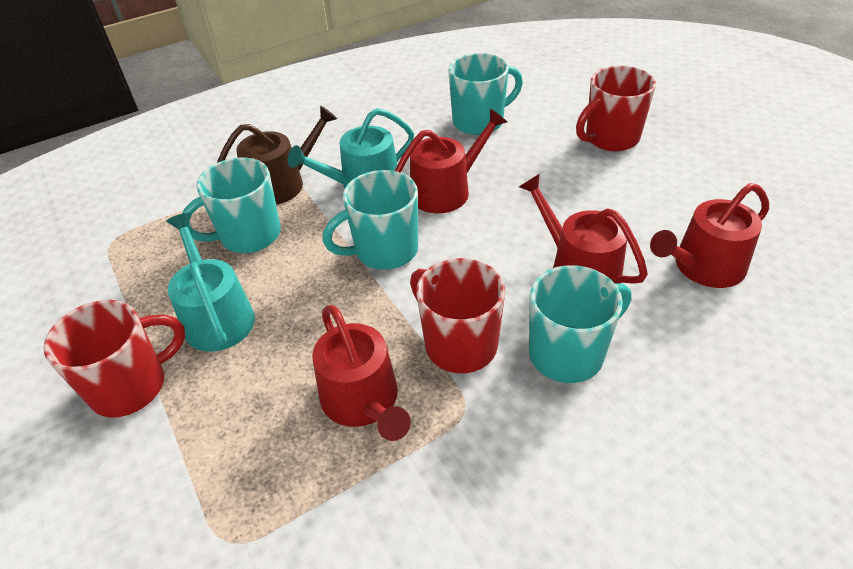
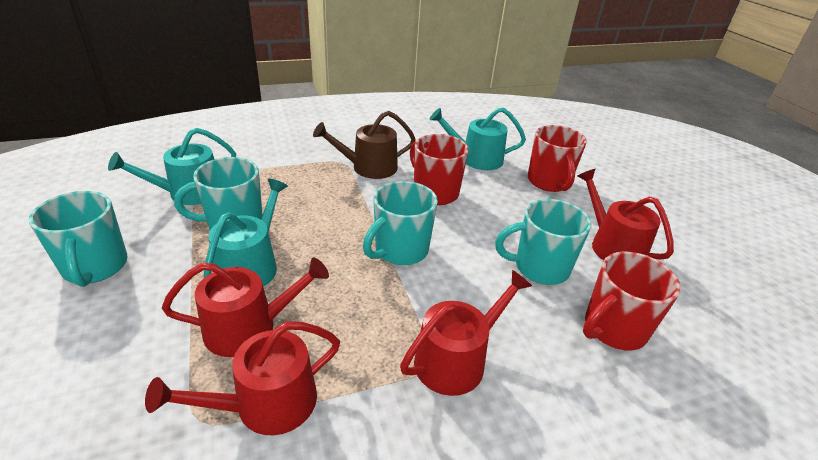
turquoise watering can: [166,213,255,352] [288,108,414,189] = 2 -> [108,128,236,205] [203,179,288,287] [430,108,526,170] = 3

